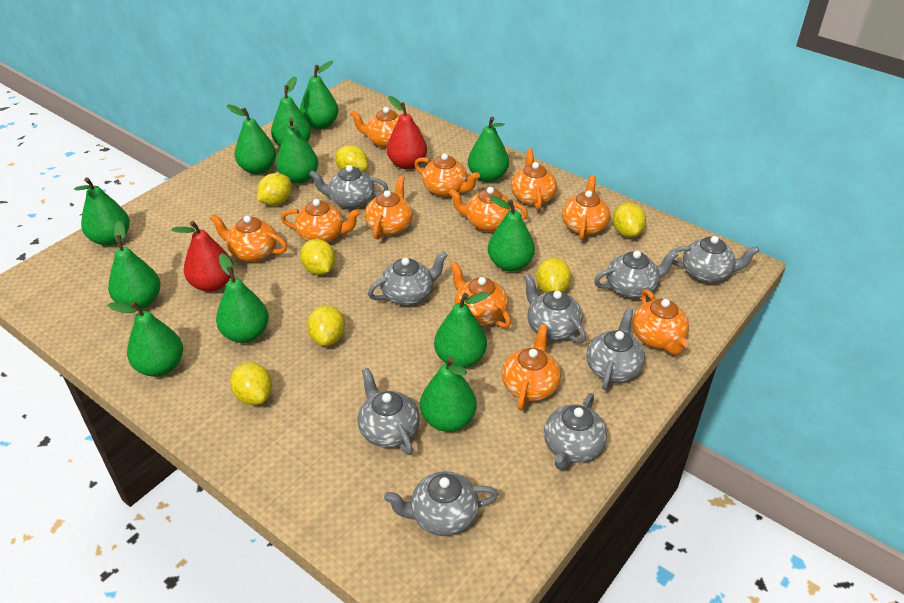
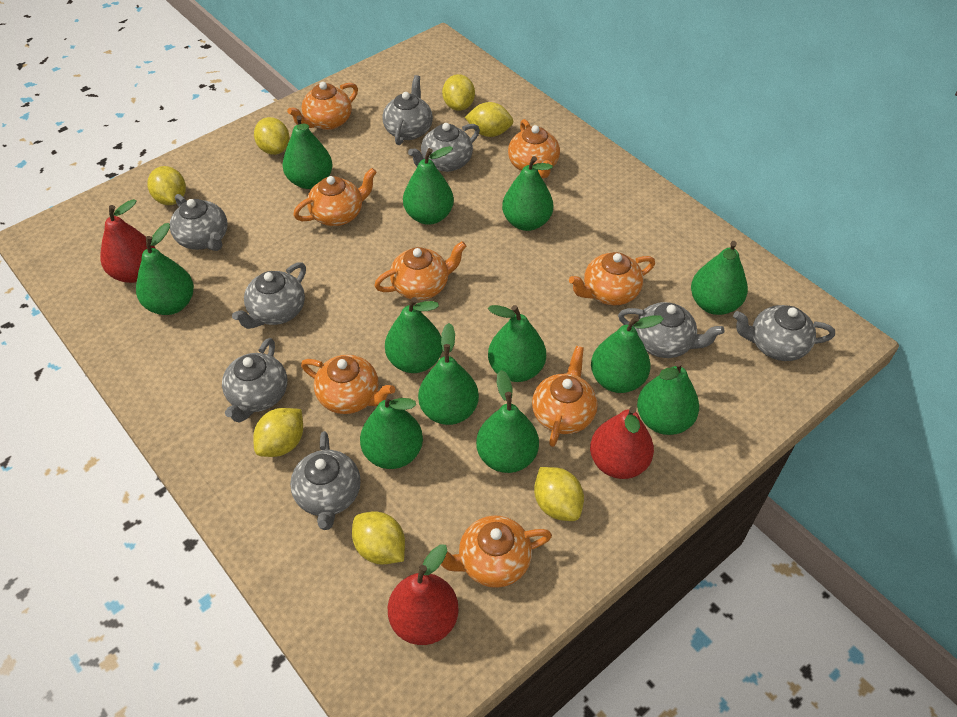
grey teapot: [309,165,388,209] [358,368,420,455] [368,251,448,305] [384,471,499,536] [524,274,586,343] [544,393,607,470] [586,308,645,390] [594,250,678,298] [669,236,760,283] = 9 -> [170,194,227,251] [222,338,287,423] [232,262,306,329] [290,431,361,530] [382,75,433,145] [408,123,480,172] [618,302,724,358] [733,305,835,361] = 8
orange teapot: [210,214,287,262] [281,199,360,243] [350,107,421,148] [365,176,413,239] [414,153,480,197] [448,187,528,232] [451,262,511,328] [502,324,561,410] [511,149,557,210] [562,176,610,240] [632,289,689,355] = 11 -> [287,82,358,130] [293,168,377,226] [301,355,395,414] [374,241,467,300] [441,515,552,588] [508,119,560,179] [532,346,598,447] [569,252,655,306] = 8
red pear: [172,221,234,292] [387,96,427,169] = 2 -> [100,199,156,283] [388,544,459,645] [590,406,654,479] = 3

